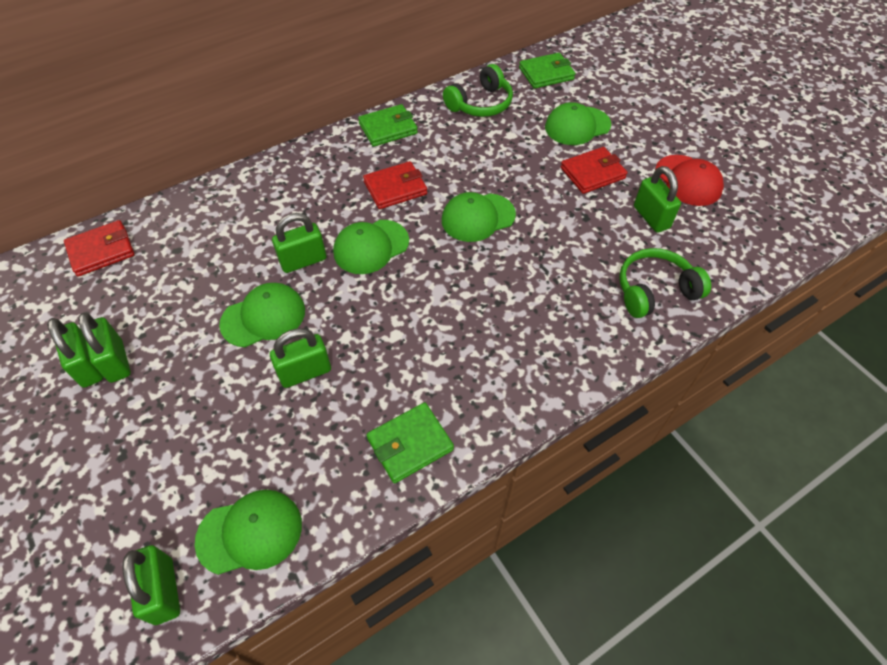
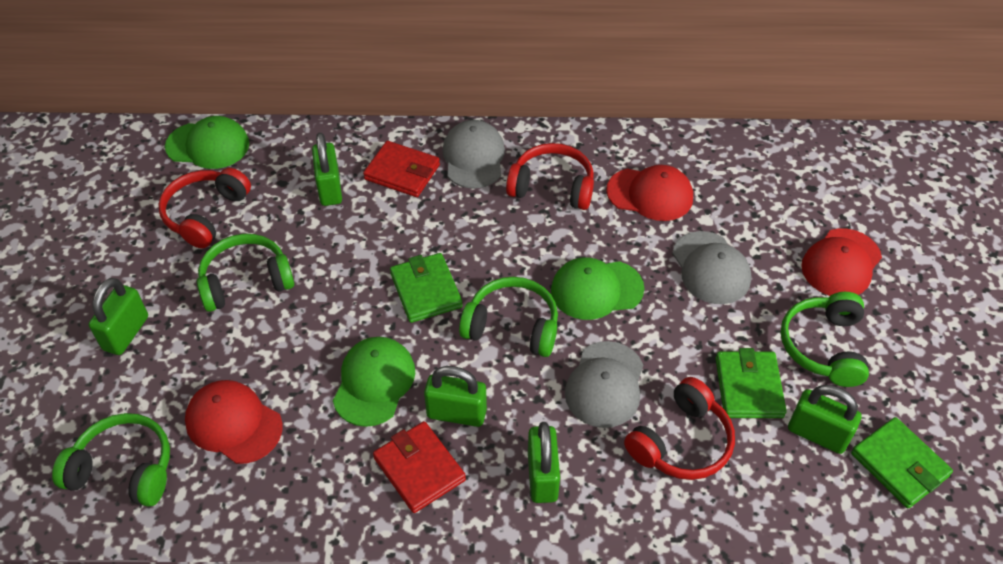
green cap: [195,490,302,575] [219,283,305,347] [333,220,409,274] [442,192,516,242] [545,102,611,145] = 5 -> [165,116,249,169] [333,337,415,427] [551,257,644,320] = 3
green headphones: [443,64,513,117] [619,248,711,318] = 2 -> [52,413,170,507] [197,234,294,312] [459,277,558,357] [780,292,869,387] = 4
green padlock: [47,318,104,388] [78,313,131,383] [122,545,180,625] [270,328,331,388] [272,213,326,273] [634,166,681,233] = 6 -> [89,278,148,355] [312,133,342,206] [424,366,487,427] [528,422,560,503] [788,385,862,454] = 5
grey cap: none = 0 -> [442,120,505,189] [565,341,643,428] [672,231,751,304] = 3
red cap: [655,155,724,206] = 1 -> [185,380,283,464] [606,165,693,221] [801,228,882,296] = 3
red headphones: none = 0 -> [158,168,251,248] [506,143,594,210] [624,377,735,480] = 3
red wallet: [64,220,135,277] [363,161,427,209] [561,147,627,194] = 3 -> [363,141,440,197] [373,421,466,513] = 2

